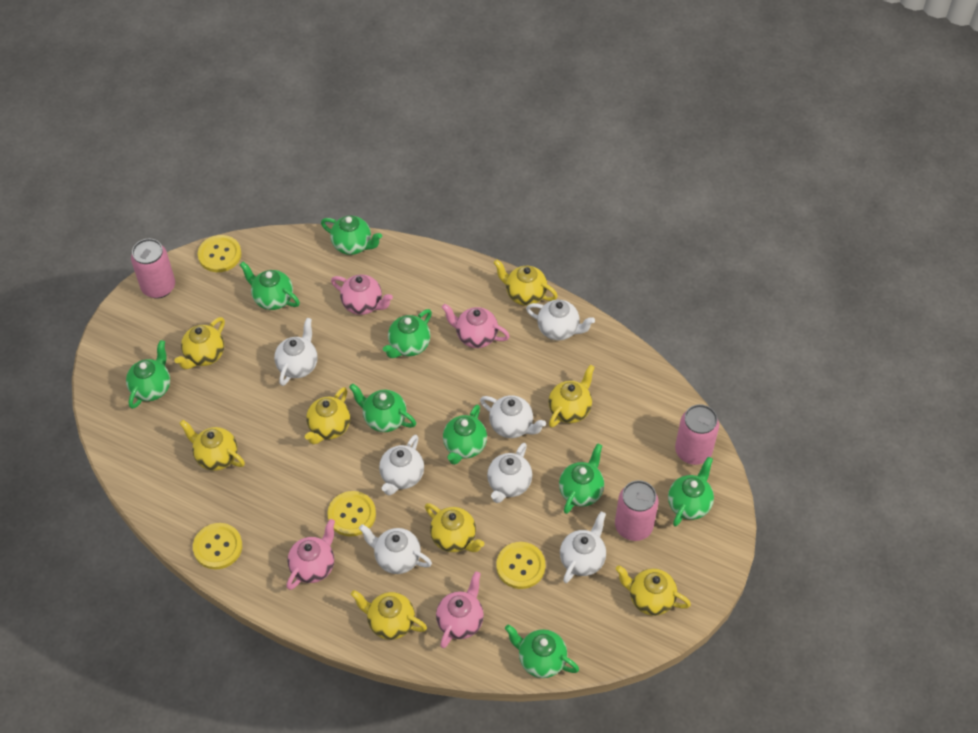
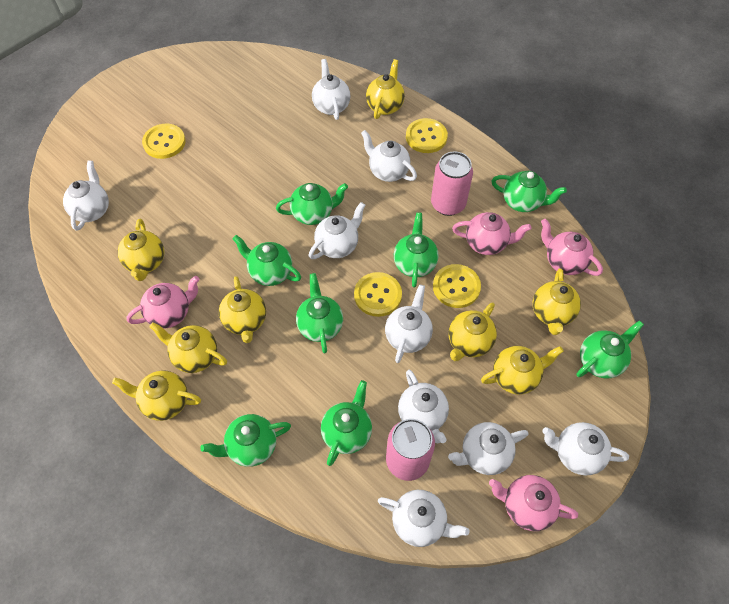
green teapot: [126,340,170,409] [240,262,300,310] [321,215,382,255] [349,383,416,432] [383,309,432,358] [443,405,487,465] [505,624,579,678] [559,444,604,514] [668,457,714,527] = 9 -> [200,414,291,467] [233,235,301,286] [276,183,348,225] [296,273,343,353] [321,380,372,466] [394,212,439,287] [492,171,567,212] [576,320,644,379] = 8
pink can: [131,239,175,299] [615,480,659,541] [675,404,719,465] = 3 -> [386,419,435,481] [431,152,473,216] = 2
white teapot: [274,318,318,386] [359,524,432,574] [379,435,424,495] [480,395,546,438] [487,443,532,503] [526,300,595,340] [560,512,606,583] = 7 -> [63,160,109,231] [309,202,365,259] [312,59,351,120] [361,130,417,182] [378,490,470,547] [385,285,433,363] [398,370,449,443] [448,422,528,475] [542,422,629,475] = 9

